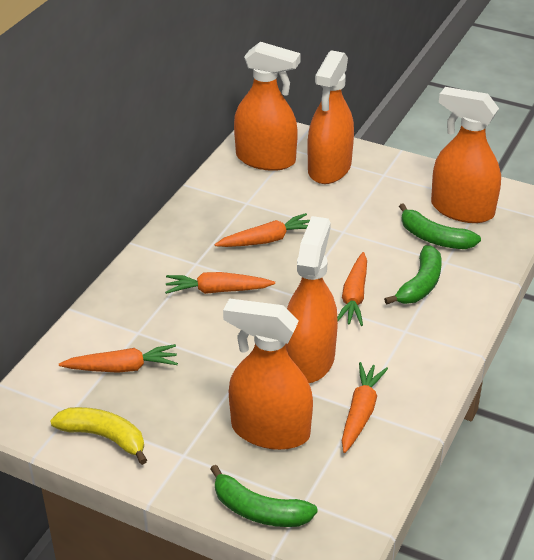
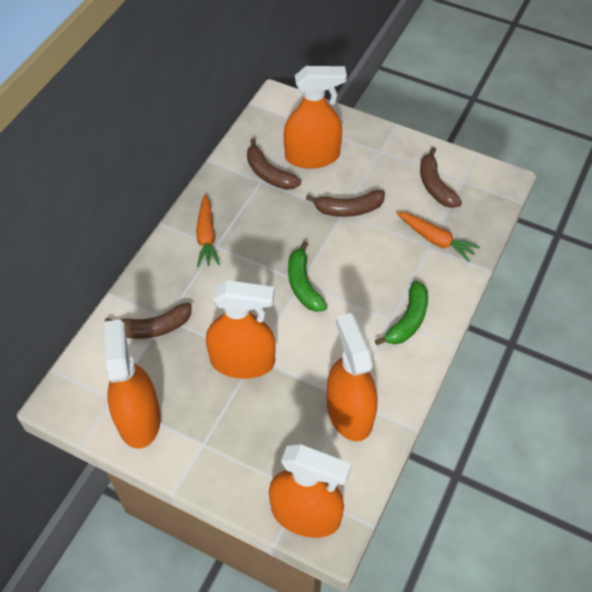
brown banana: none = 0 -> [104,303,192,339] [247,139,301,190] [306,190,385,217] [420,147,462,208] = 4
green banana: [210,465,318,527] [384,245,442,304] [399,203,481,249] = 3 -> [288,241,327,312] [375,280,428,345] = 2
orange carrot: [59,344,178,373] [165,272,275,294] [214,213,310,247] [337,252,367,326] [342,362,388,453] = 5 -> [196,194,220,267] [397,212,480,262] = 2
yellow banana: [50,407,147,465] = 1 -> none = 0

